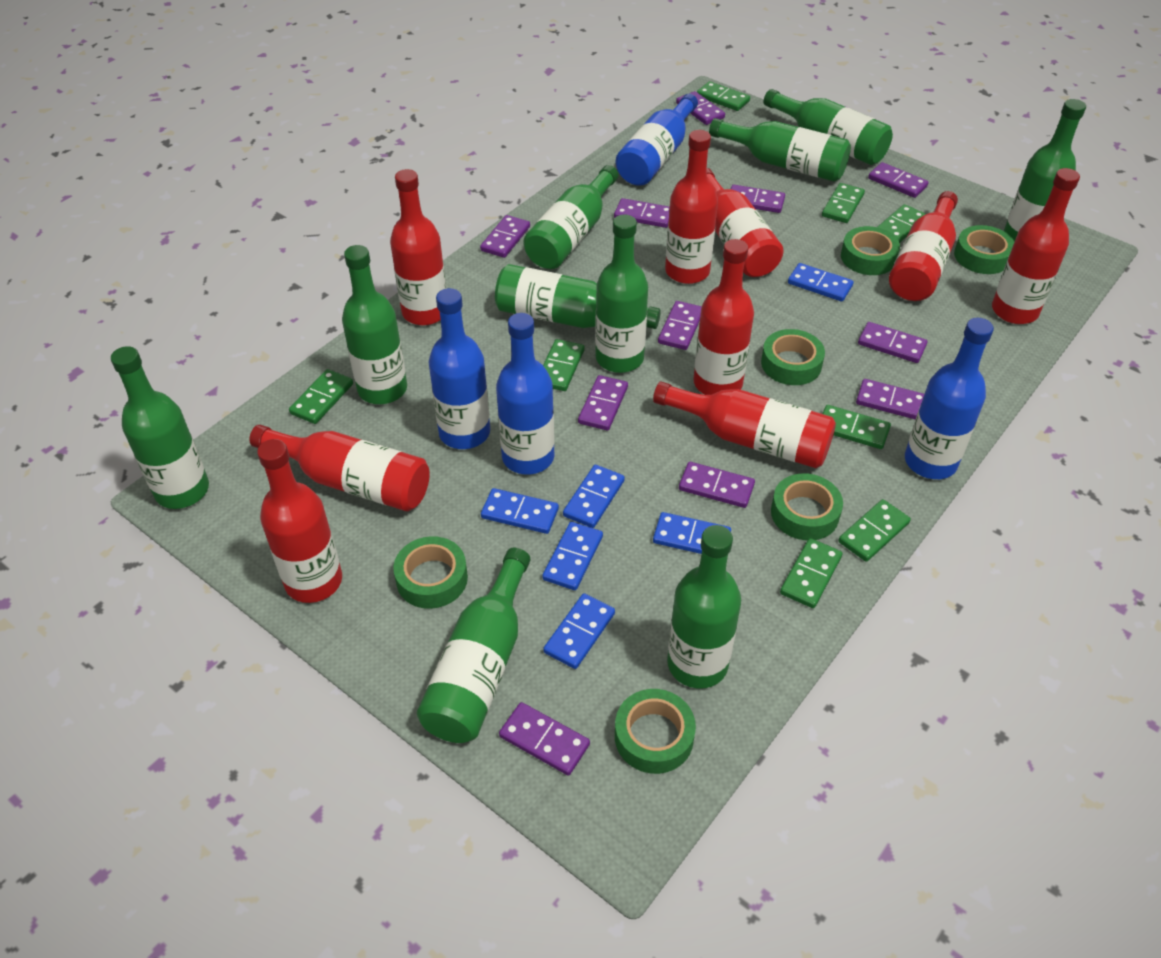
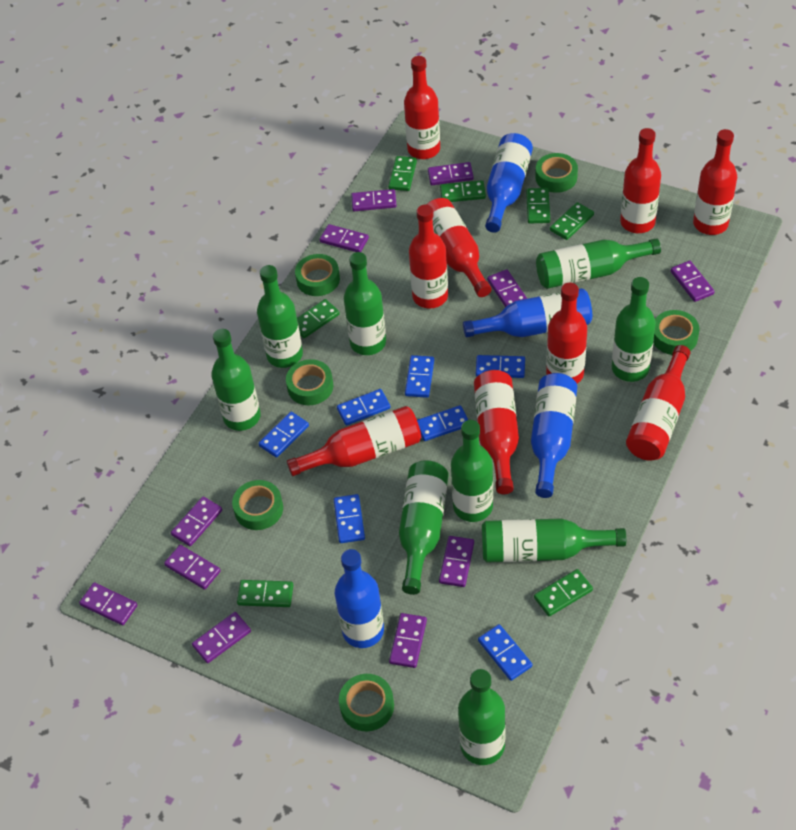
blue domino: [481,488,559,534] [542,522,603,590] [543,593,615,669] [563,465,625,528] [653,512,731,554] [788,263,854,301] = 6 -> [258,412,309,457] [334,494,365,543] [337,389,391,425] [405,355,434,398] [417,406,468,441] [476,355,525,378] [478,624,532,681] = 7
green bottle: [111,346,209,509] [342,245,407,404] [417,548,530,743] [495,264,661,329] [523,165,618,269] [595,214,648,373] [667,525,741,689] [709,118,851,182] [763,89,893,165] [1004,99,1086,241] = 10 -> [211,329,261,431] [257,265,303,368] [344,252,386,355] [399,460,449,595] [451,420,493,522] [458,669,505,765] [482,518,626,563] [536,238,661,289] [612,277,656,382] = 9
green domino: [289,369,353,424] [543,339,585,391] [697,81,750,111] [780,538,843,608] [822,183,865,223] [823,405,891,449] [838,499,911,562] [878,204,925,243] = 8 -> [237,580,293,607] [297,299,340,338] [388,156,417,191] [440,180,486,202] [526,188,550,223] [534,569,593,616] [550,202,594,240] = 7

